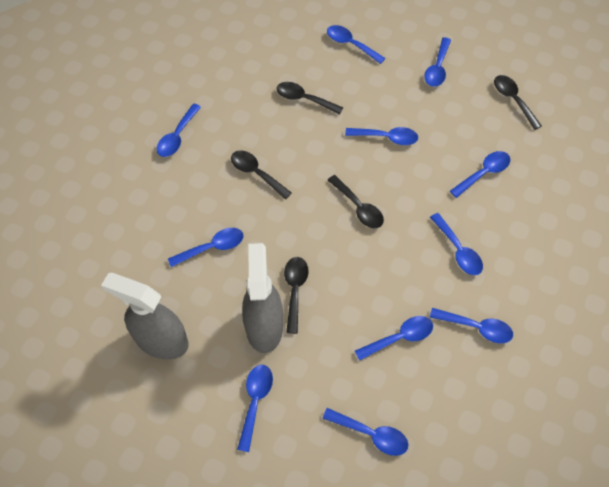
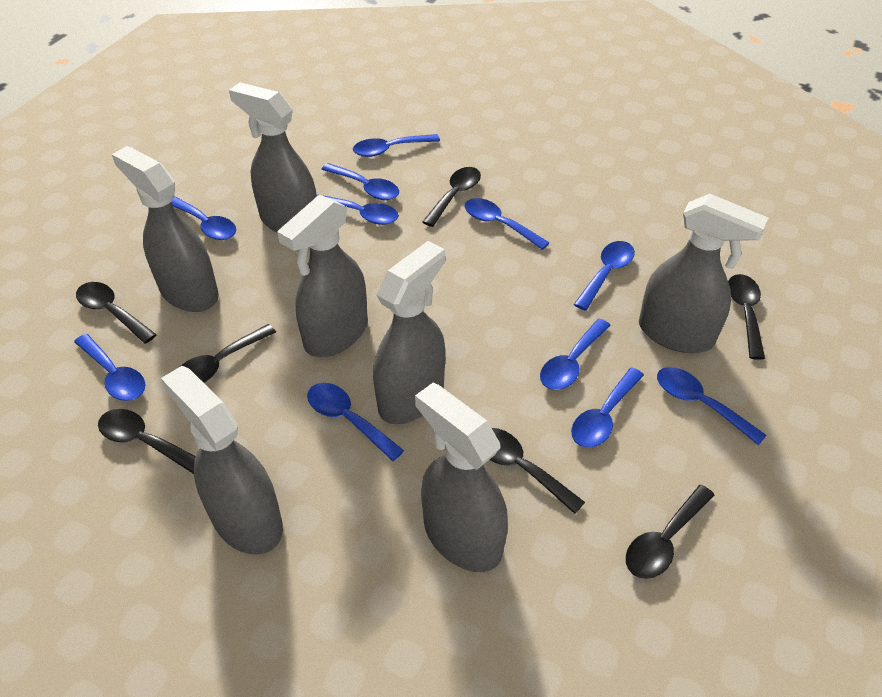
black spoon: [231,150,292,199] [277,82,343,114] [284,257,309,334] [328,175,384,228] [494,75,542,130] = 5 -> [76,282,157,344] [98,409,196,474] [181,324,276,383] [422,167,481,227] [490,428,585,514] [626,485,715,579] [728,274,765,360] = 7
grey spray bottle: [101,273,189,359] [242,243,283,353] = 2 -> [112,146,219,312] [161,366,283,554] [229,82,317,232] [277,195,368,357] [373,241,446,424] [415,383,508,572] [639,194,768,353] = 7

